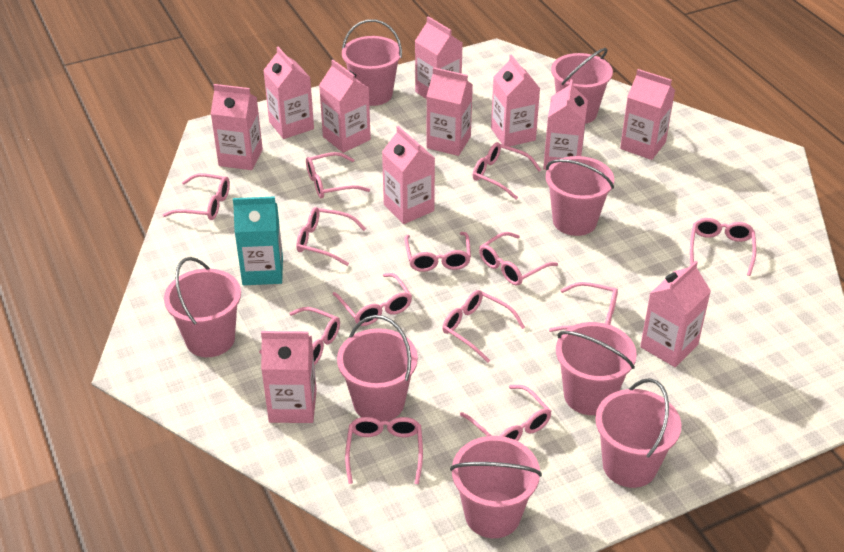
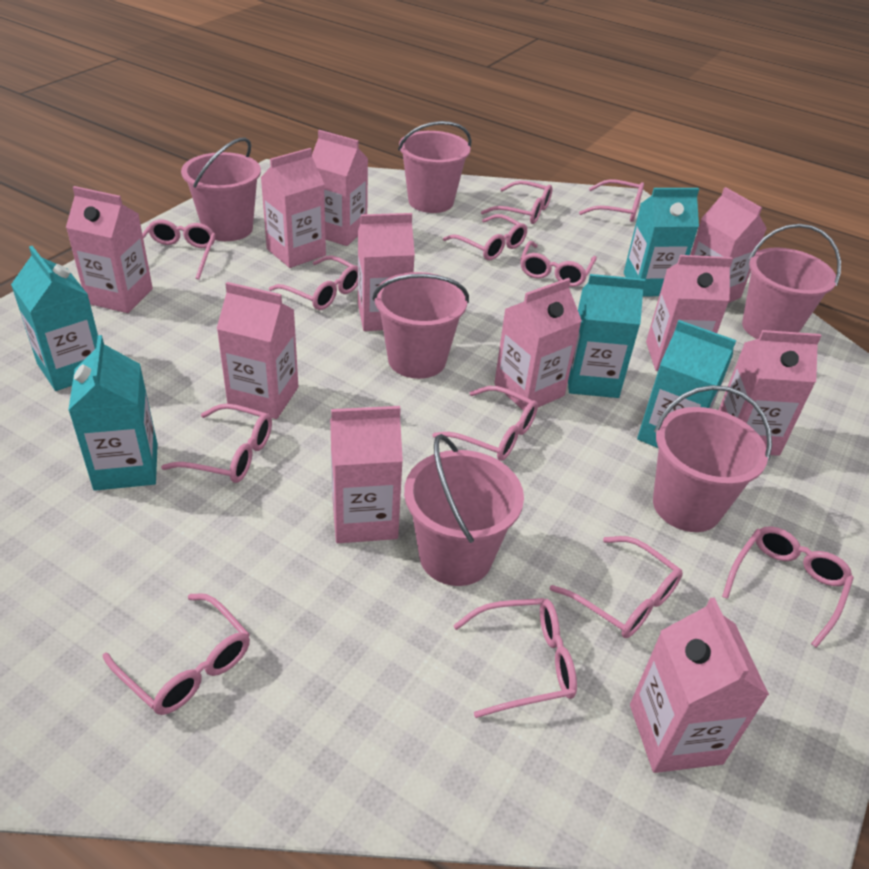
pink bucket: [164,257,241,357] [337,315,418,421] [342,19,402,106] [450,436,542,538] [546,156,614,236] [551,48,613,124] [556,322,637,415] [595,378,681,488] = 8 -> [181,138,261,241] [372,272,469,379] [398,121,472,213] [404,434,524,586] [653,385,772,532] [742,224,841,339] = 6
pink glasses: [163,173,230,220] [259,307,340,365] [296,207,366,266] [306,152,370,199] [332,273,412,326] [345,417,423,484] [405,232,471,272] [442,290,525,363] [460,385,552,441] [473,142,541,200] [479,232,558,286] [549,282,618,332] [690,218,756,276] = 13 -> [103,593,250,715] [142,219,216,280] [161,404,272,483] [269,256,358,310] [432,386,538,461] [443,214,528,260] [453,598,577,718] [481,181,552,224] [520,241,597,287] [550,536,683,638] [579,179,644,222] [722,526,854,648] = 12
turquoise carton: [233,196,283,285] = 1 -> [11,246,98,391] [68,335,158,491] [568,274,645,398] [624,188,699,297] [637,320,736,448] = 5

